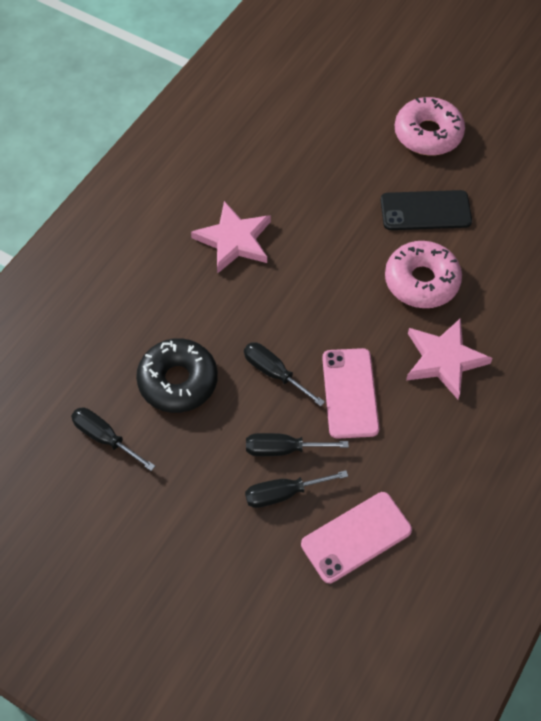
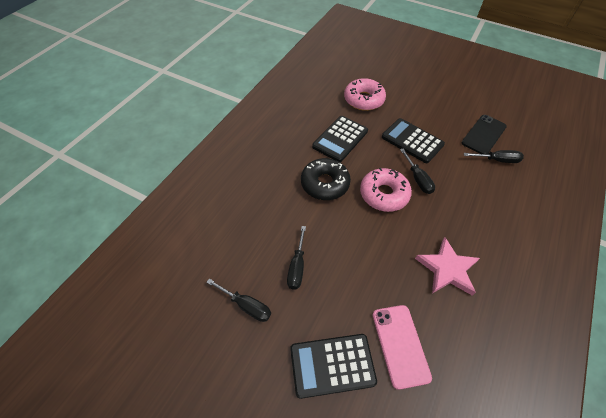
black calculator: none = 0 -> [290,334,377,399] [312,116,368,162] [382,118,445,163] = 3
pink phone: [301,492,412,583] [322,348,379,439] = 2 -> [373,305,432,390] = 1
pink star: [191,201,271,274] [406,318,493,399] = 2 -> [415,237,480,296] = 1

